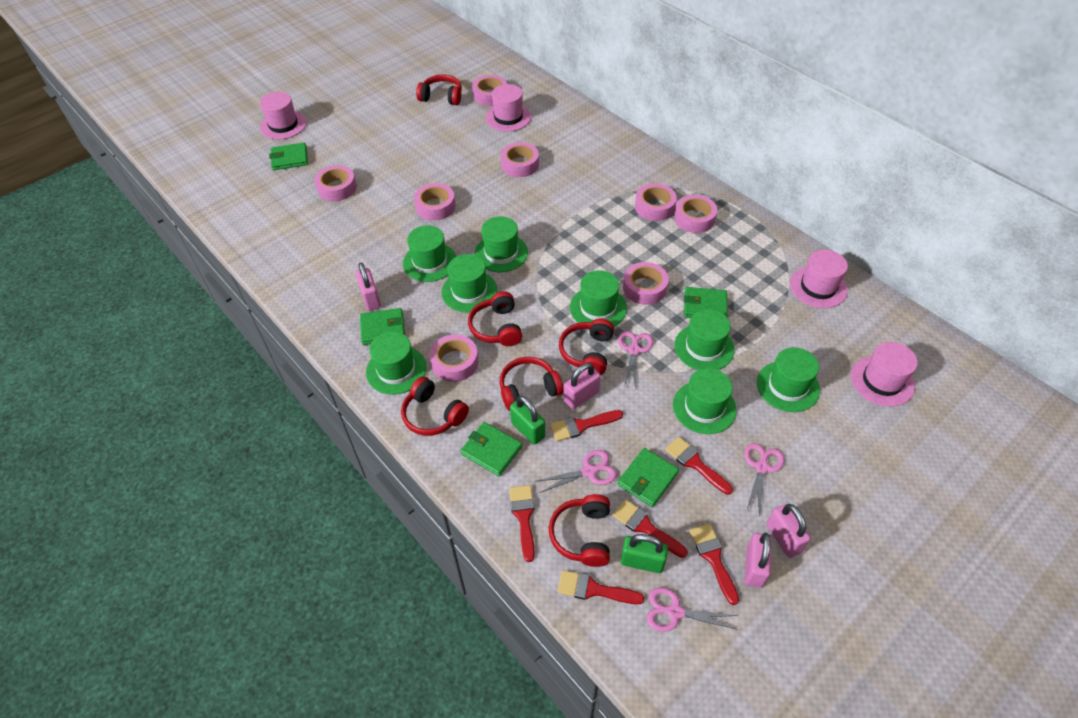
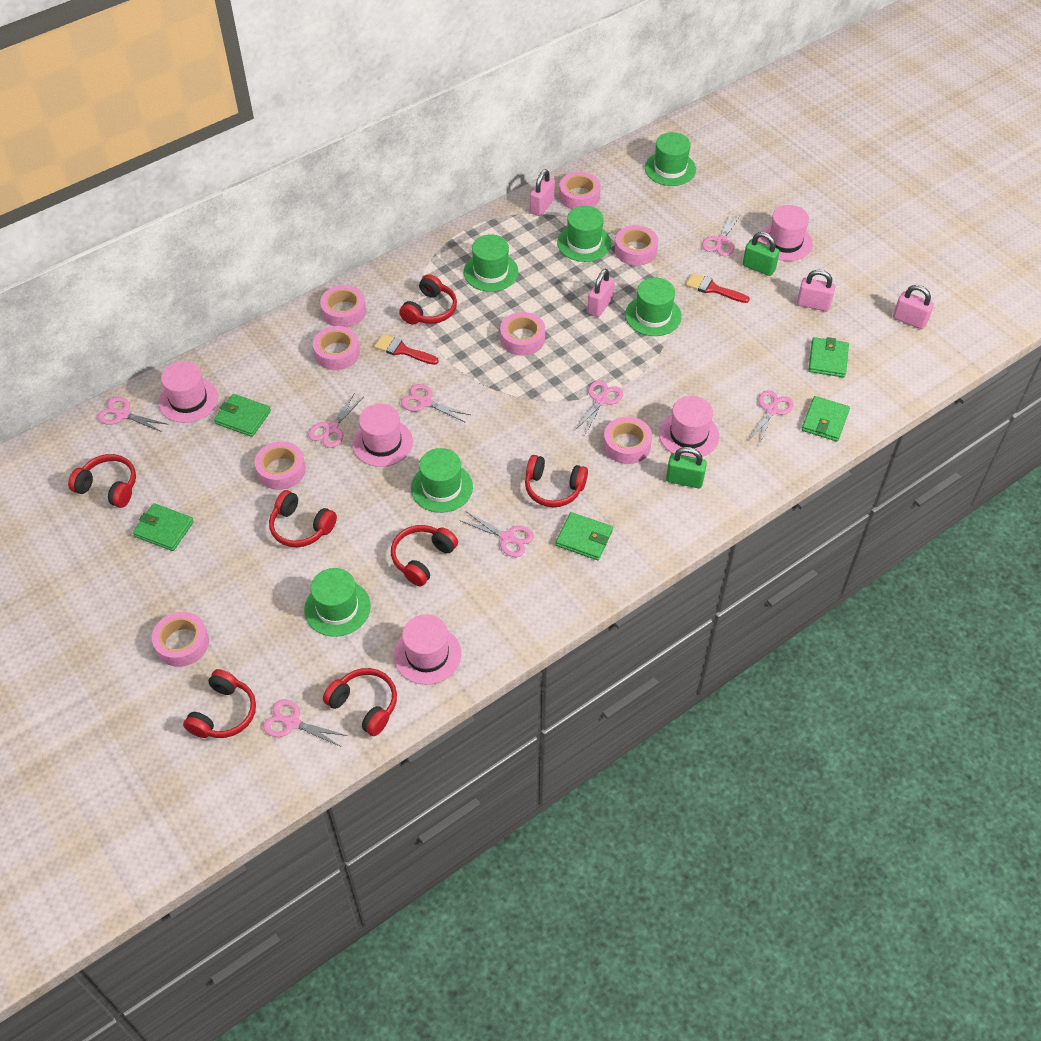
green hat: [366,331,426,395] [403,225,456,282] [441,254,497,312] [475,216,528,272] [570,270,627,326] [673,368,737,434] [674,309,735,370] [757,347,820,412] = 8 -> [304,568,371,637] [411,448,473,513] [464,234,518,292] [557,206,611,262] [625,278,682,336] [645,132,696,186] = 6
pink hat: [260,92,307,139] [486,84,531,132] [790,250,848,308] [851,342,918,407] = 4 -> [159,361,218,423] [352,404,413,467] [394,614,461,685] [659,396,719,458] [758,205,813,261] = 5
pink scissors: [535,450,617,493] [618,331,653,390] [646,587,738,632] [744,443,784,516] = 4 -> [97,397,169,432] [263,700,348,747] [308,394,364,448] [401,384,470,423] [459,512,534,557] [574,380,623,435] [702,213,741,256] [748,390,794,445] = 8
red brush: [509,485,535,562] [550,410,623,442] [557,570,644,604] [613,499,688,558] [665,436,733,495] [690,524,739,605] = 6 -> [374,334,439,365] [686,273,750,303] = 2
red headphones: [401,376,469,436] [416,75,462,105] [468,291,522,346] [499,357,564,411] [549,494,610,567] [559,318,614,375] = 6 -> [68,454,136,508] [183,669,256,738] [269,490,337,547] [323,668,397,736] [391,525,458,586] [399,274,457,325] [525,455,588,507] = 7

